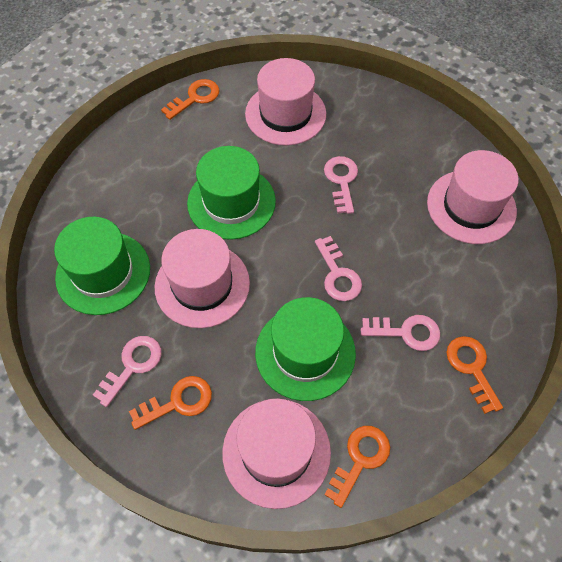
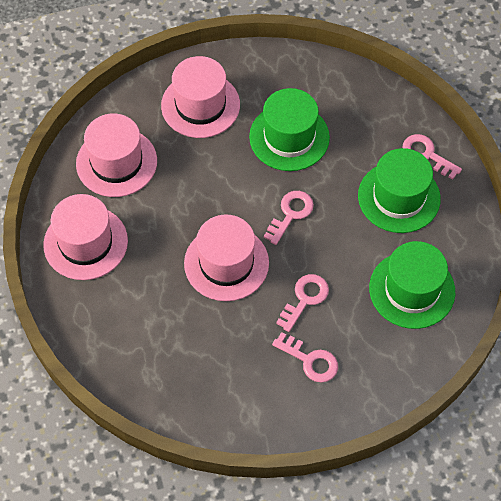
orange key: [129,376,212,430] [161,79,219,120] [325,426,390,508] [446,336,503,414] = 4 -> none = 0

